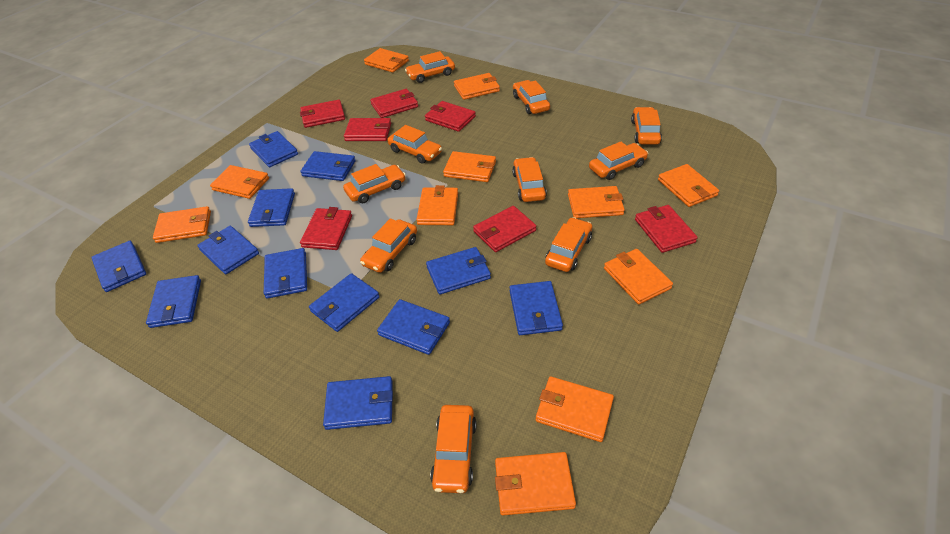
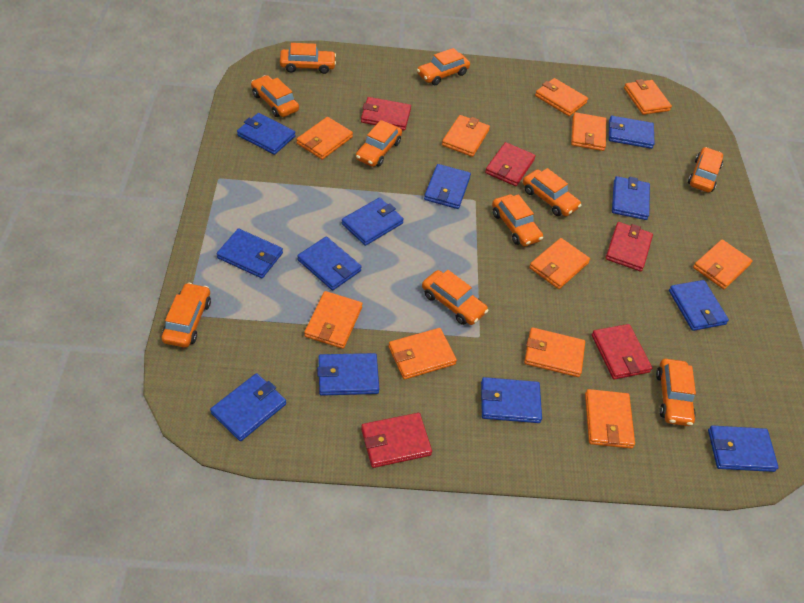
red wallet: [300,100,345,128] [300,207,352,250] [344,118,391,141] [370,89,418,118] [425,101,476,132] [473,206,536,252] [635,205,698,253] = 7 -> [361,97,411,130] [361,413,432,468] [485,142,536,186] [592,324,652,379] [605,222,653,272] = 5

